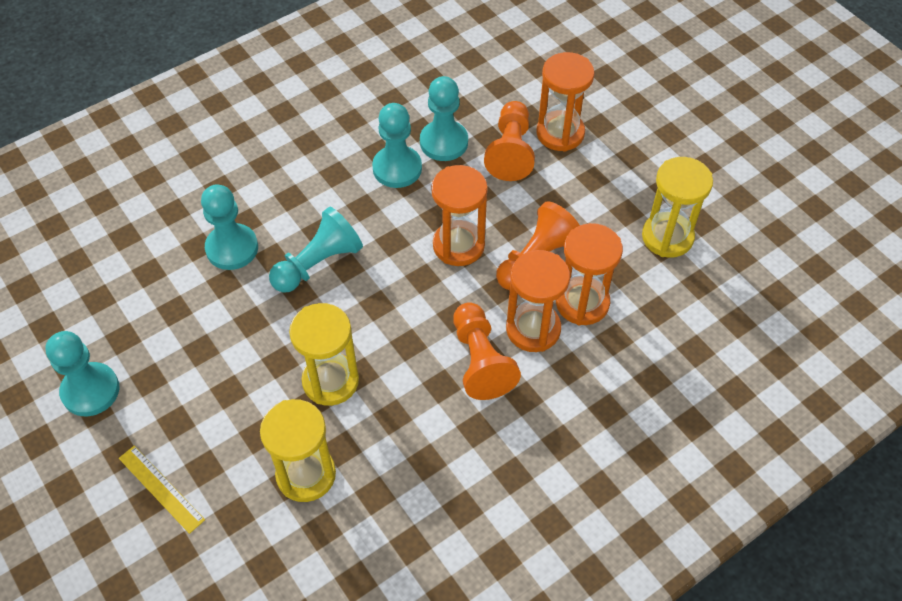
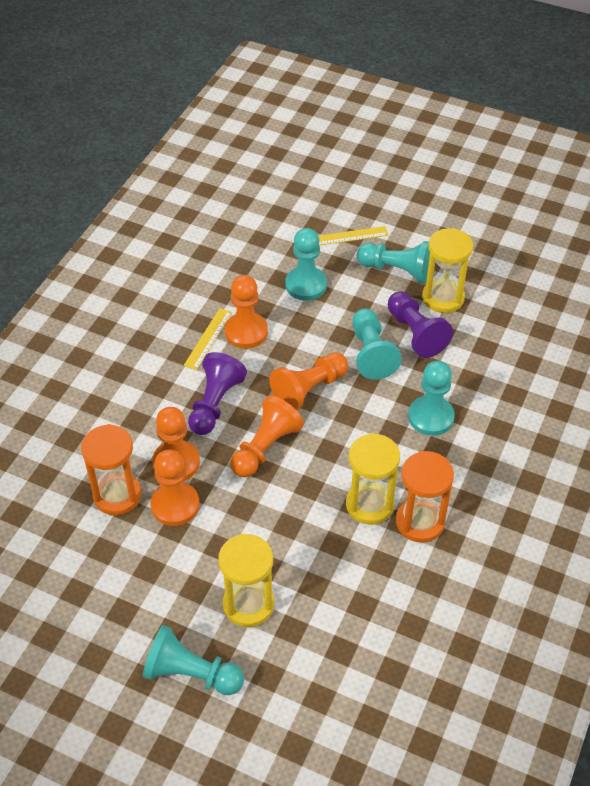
orange hourglass: [431,165,488,266] [506,250,570,352] [536,52,595,152] [556,223,623,325] = 4 -> [81,424,142,515] [396,451,454,543] = 2
orange pawn: [453,302,521,400] [484,101,535,181] [496,201,580,290] = 3 -> [150,450,199,526] [152,407,200,481] [225,275,268,349] [231,396,304,477] [270,352,349,410] = 5
purple pawn: none = 0 -> [188,352,247,435] [388,292,453,358] = 2
yellow ruler: [119,446,205,534] = 1 -> [184,308,232,370] [319,226,389,246] = 2

